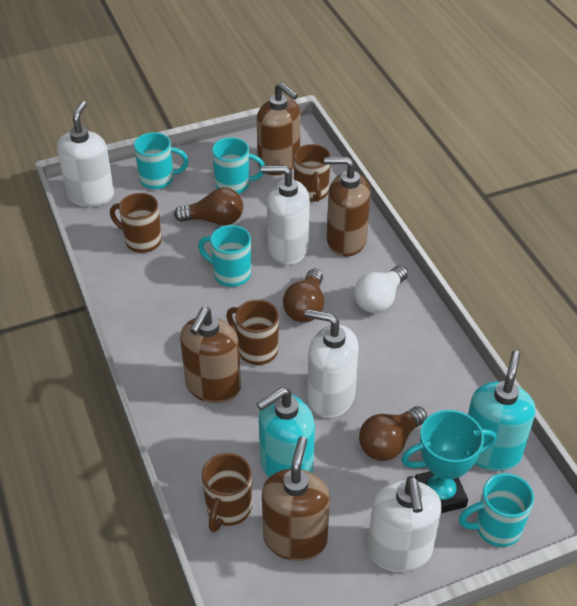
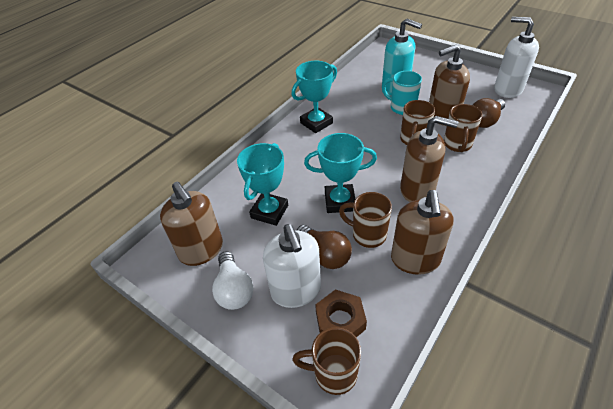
brown light bulb: [174,187,243,225] [283,268,324,322] [359,406,427,461] = 3 -> [296,225,352,269] [473,98,505,128] = 2
brown nut: none = 0 -> [315,289,367,337] = 1
turquoise mug: [134,132,189,189] [198,225,251,287] [212,137,265,194] [459,473,534,547] = 4 -> [382,71,422,115] = 1
turquoise soap dispenser: [256,387,315,477] [468,351,535,471] = 2 -> [382,18,422,96] = 1
turquoise trophy: [401,410,497,513] = 1 -> [237,143,288,226] [292,61,337,133] [304,133,377,213] = 3
white soap dispenser: [57,101,114,207] [261,165,310,265] [305,309,359,418] [368,476,442,572] = 4 -> [263,224,321,308] [494,17,539,98] = 2

